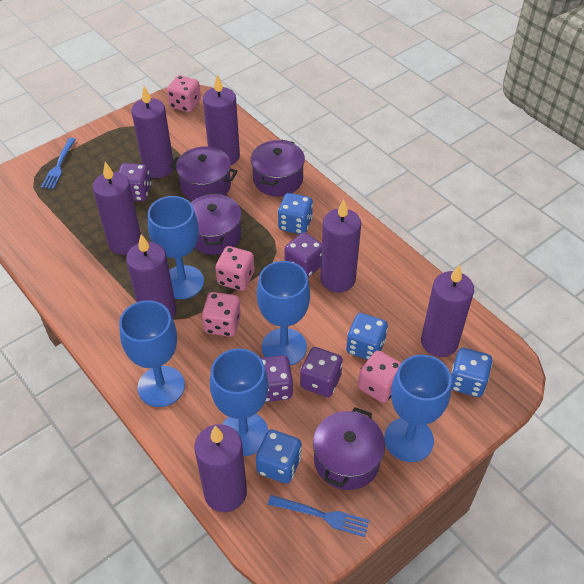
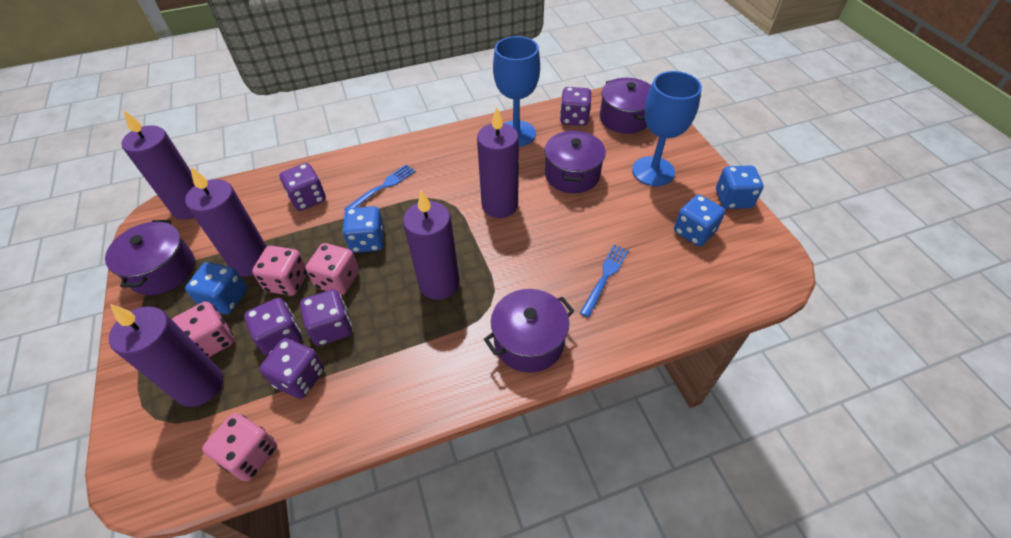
blue goblet: [119,300,185,407] [148,196,204,299] [210,349,269,456] [257,261,310,366] [384,354,452,462] = 5 -> [493,36,540,147] [632,71,702,186] = 2
purple candle: [92,162,141,255] [126,234,177,319] [131,86,173,178] [194,424,247,512] [203,74,240,165] [320,200,361,293] [421,264,474,357] = 7 -> [109,304,223,407] [122,110,195,220] [185,166,267,276] [403,190,459,300] [477,107,519,218] = 5
purple dice: [118,163,151,201] [261,355,293,402] [284,232,322,277] [300,347,343,397] = 4 -> [244,298,302,357] [260,338,324,399] [280,163,326,211] [300,289,352,346] [560,87,591,126] = 5

